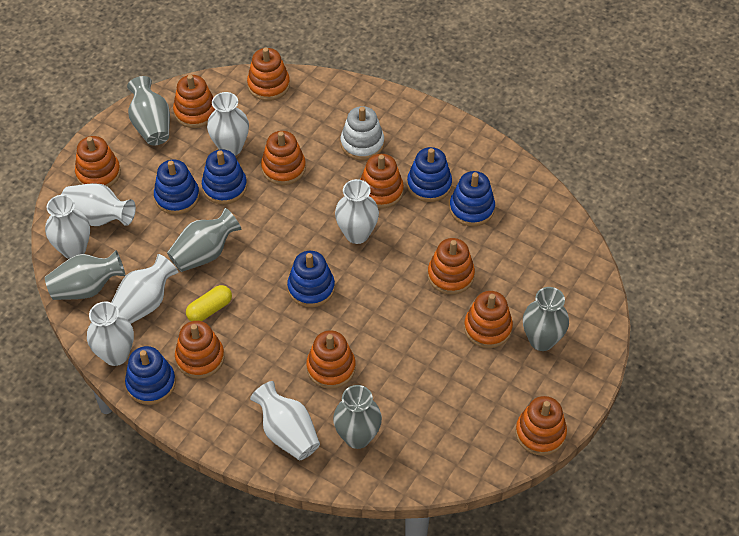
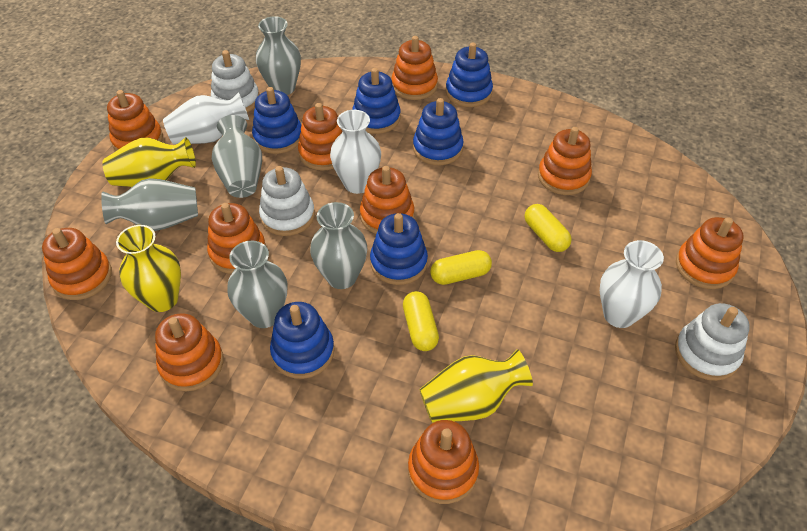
white stacking toy: [341,106,384,160] = 1 -> [211,50,259,112] [259,166,315,236] [675,303,750,381] = 3
white vase: [45,195,90,259] [61,183,136,226] [87,301,134,366] [111,254,178,324] [207,92,249,156] [250,381,320,460] [335,179,379,244] = 7 -> [163,92,249,144] [330,110,381,194] [600,240,664,328] = 3
yellow capsule: [186,285,232,321] = 1 -> [403,291,439,351] [430,250,492,285] [524,204,572,252] = 3
yellow vase: none = 0 -> [102,137,196,187] [116,225,181,312] [419,349,533,423] = 3

